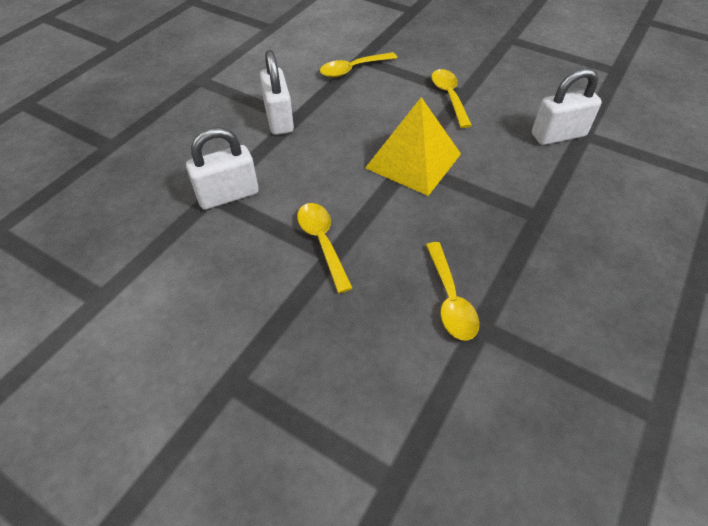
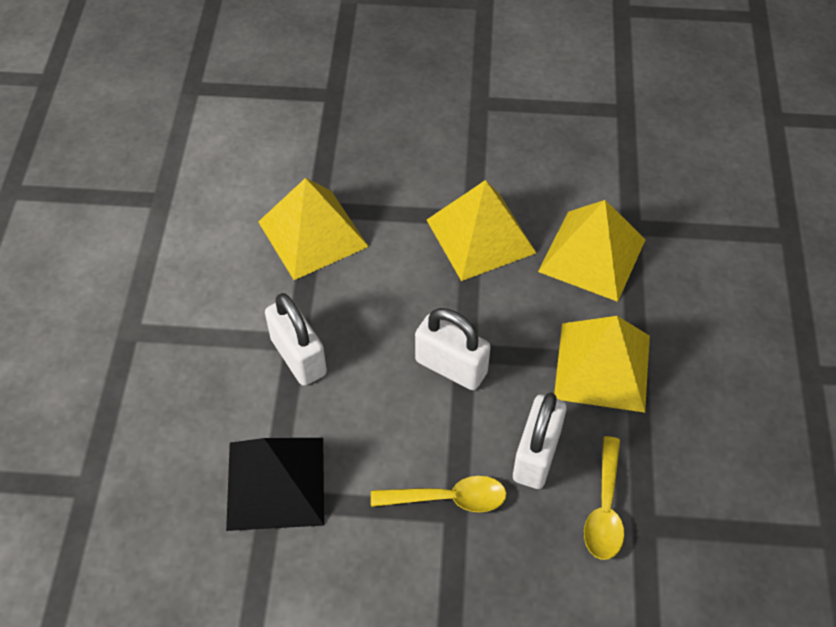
black pyramid: none = 0 -> [226,438,324,531] = 1
yellow pyramid: [365,97,461,196] = 1 -> [258,178,369,280] [427,180,536,281] [538,200,646,302] [554,316,650,413] = 4
yellow spoon: [297,203,353,293] [320,52,397,77] [426,242,479,341] [431,69,472,128] = 4 -> [371,476,507,512] [584,436,624,560] = 2

